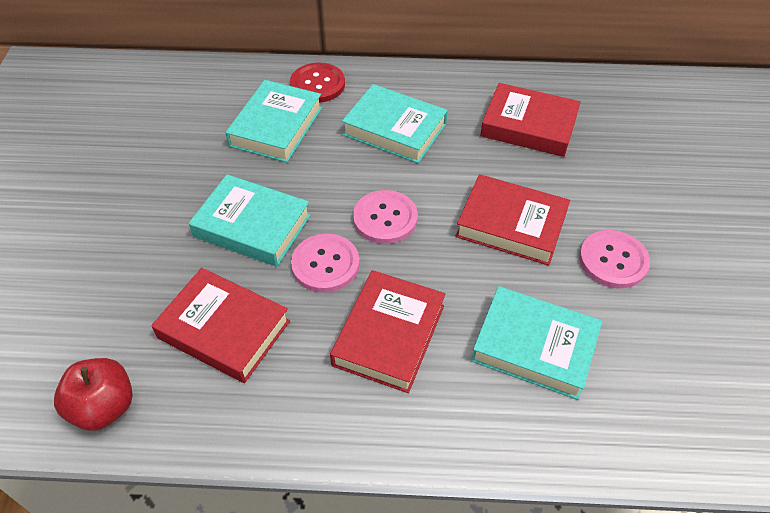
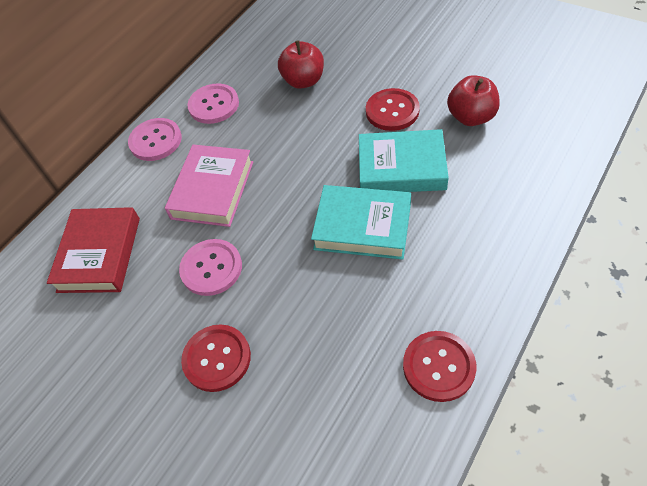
pink book: none = 0 -> [165,145,253,227] = 1
red apple: [54,358,133,431] = 1 -> [278,40,324,89] [447,75,500,126] = 2
red book: [151,268,290,383] [330,270,446,393] [456,174,570,265] [480,83,581,157] = 4 -> [47,207,140,293] = 1
red button: [290,63,345,103] = 1 -> [181,324,251,392] [366,88,420,131] [403,331,476,402] = 3
turquoise book: [189,174,311,267] [225,80,322,162] [342,84,448,163] [471,286,602,400] = 4 -> [311,185,411,260] [359,129,449,192] = 2

